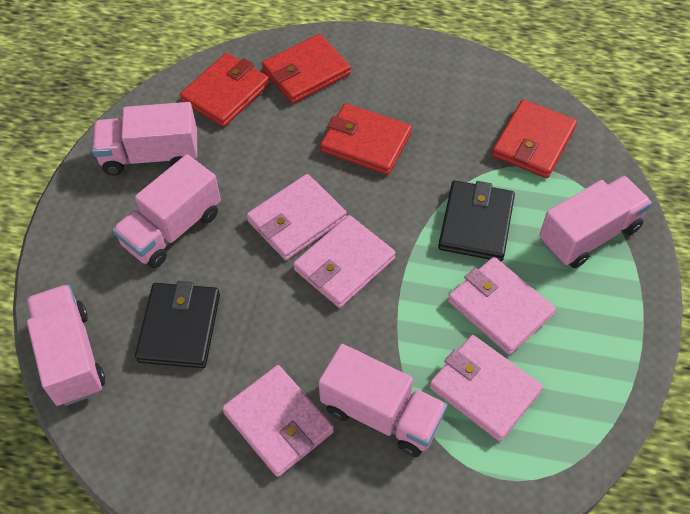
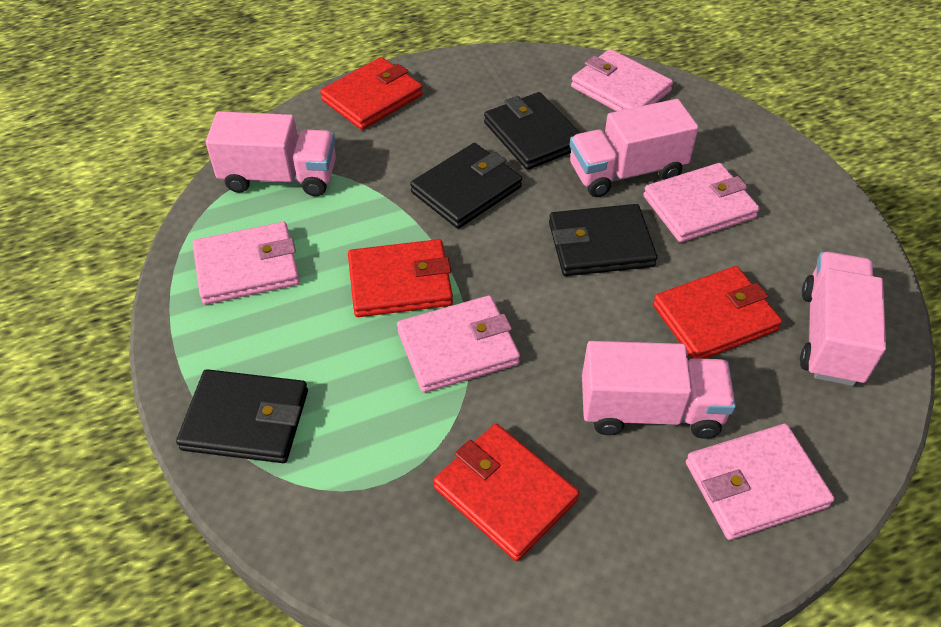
black wallet: [135,281,220,368] [438,181,515,261] = 2 -> [176,369,308,463] [410,143,522,229] [484,92,580,170] [549,204,657,276] = 4
pink truck: [26,284,105,406] [92,102,197,175] [112,154,221,268] [318,344,447,457] [539,176,652,268] = 5 -> [206,111,336,196] [570,99,699,197] [582,341,736,439] [800,252,886,386] = 4

